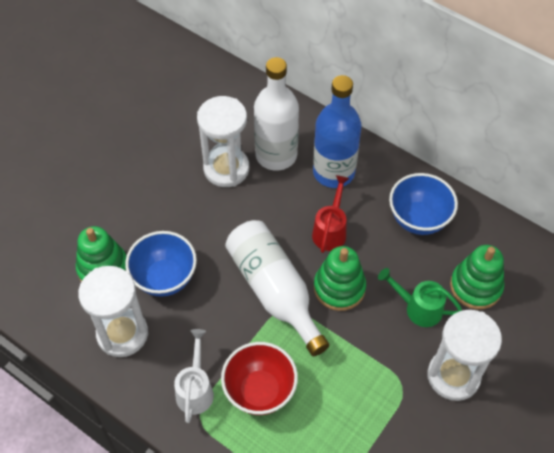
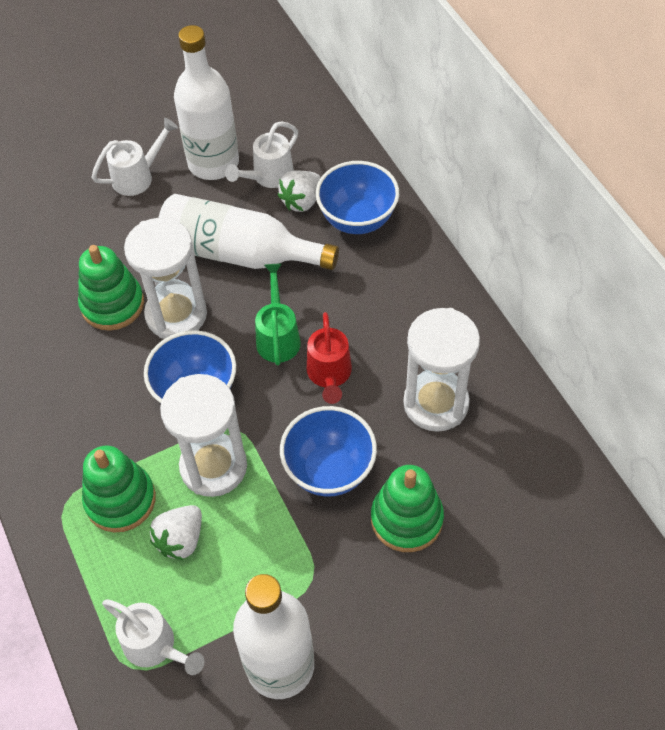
blue bottle: [313,75,361,188] = 1 -> none = 0
blue bowl: [125,231,197,297] [389,173,458,235] = 2 -> [144,330,236,403] [280,406,377,497] [316,161,399,234] = 3
red bowl: [221,342,298,415] = 1 -> none = 0
white bottle: [225,220,329,356] [254,57,299,171] = 2 -> [158,194,339,270] [174,25,239,180] [233,574,314,699] = 3
white strawberry: none = 0 -> [150,505,202,560] [278,170,321,212] = 2
white watering can: [174,329,214,423] = 1 -> [91,118,178,196] [102,599,204,675] [225,122,298,188] = 3

